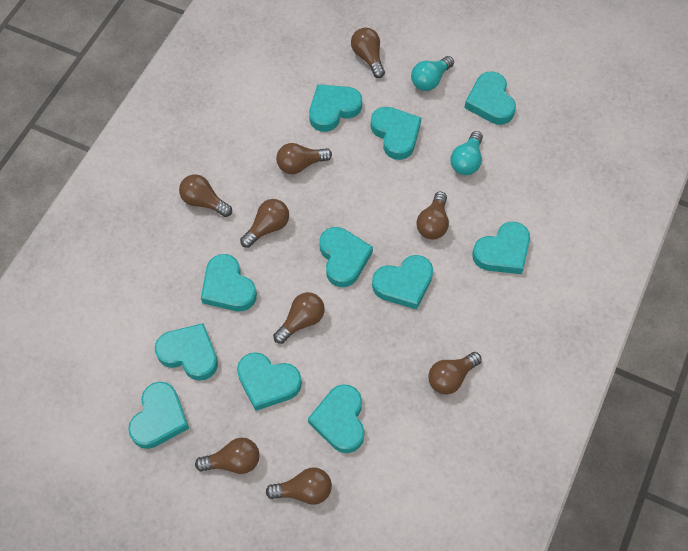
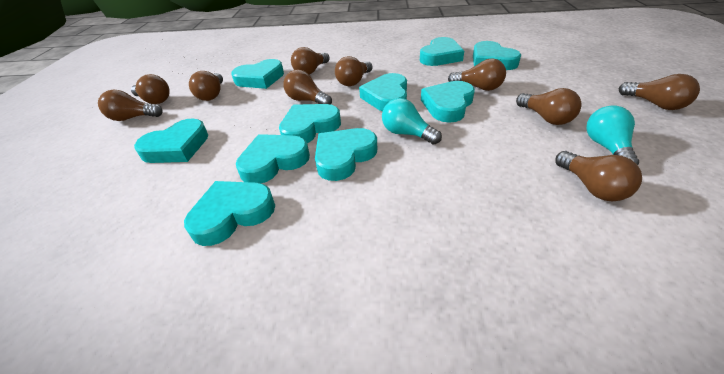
brown light bulb: [179,174,232,217] [195,437,260,474] [240,199,289,248] [266,467,332,505] [273,292,325,344] [276,143,332,174] [351,27,385,78] [416,192,449,240] [428,352,482,395] = 9 -> [98,89,163,121] [131,74,170,104] [189,71,223,101] [283,70,332,104] [291,47,330,75] [335,56,373,86] [448,58,506,91] [516,88,582,125] [555,151,642,201] [619,74,700,110] = 10
turquoise heart: [128,382,189,449] [155,323,218,381] [201,254,257,311] [237,352,302,411] [308,384,364,453] [309,84,362,132] [320,227,373,287] [370,107,421,160] [372,255,433,310] [464,71,516,125] [472,222,530,274] = 11 -> [134,118,208,163] [184,181,275,246] [231,59,284,89] [236,134,310,183] [279,104,341,143] [315,128,377,181] [359,73,407,111] [420,37,464,66] [421,81,475,123] [473,41,521,70] = 10

